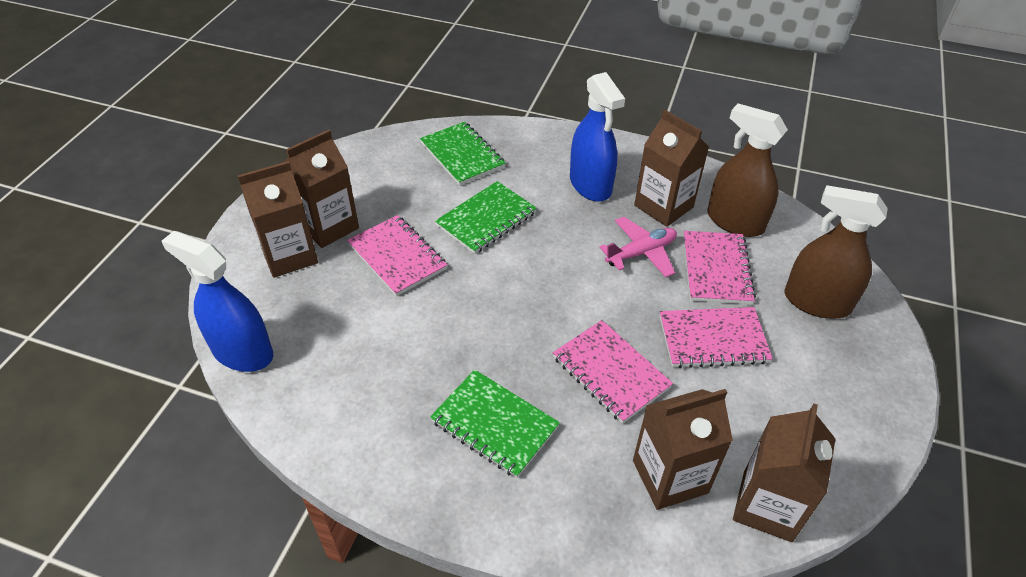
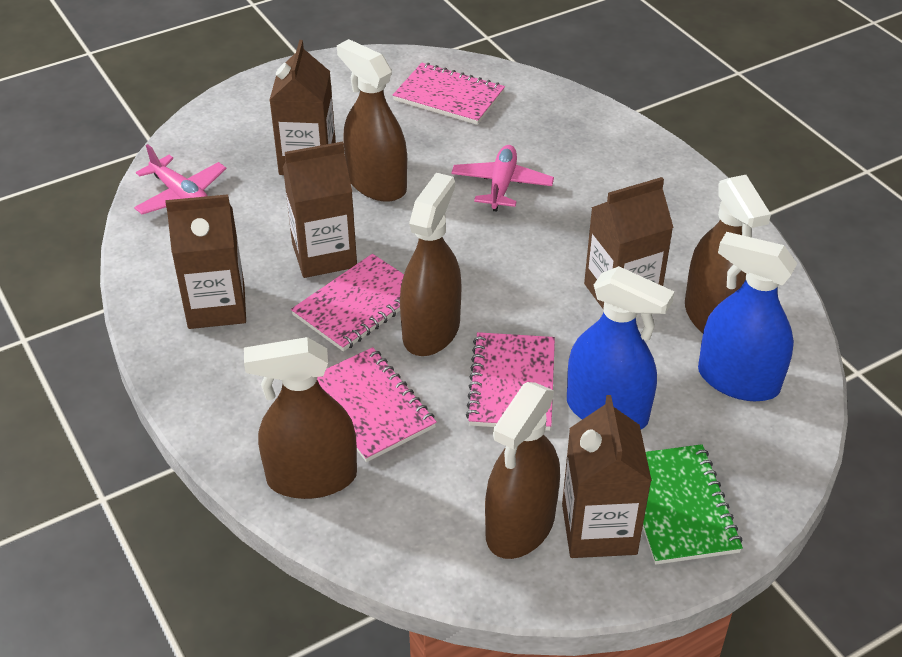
brown spray bottle: [707,103,788,237] [785,185,888,319] = 2 -> [244,337,357,499] [337,39,407,202] [400,173,461,356] [485,382,560,559] [685,175,771,333] = 5
green notebook: [420,122,506,185] [430,370,560,478] [435,181,537,254] = 3 -> [643,444,743,565] = 1
pink plane: [599,217,677,277] = 1 -> [134,144,226,214] [451,145,554,212] = 2

